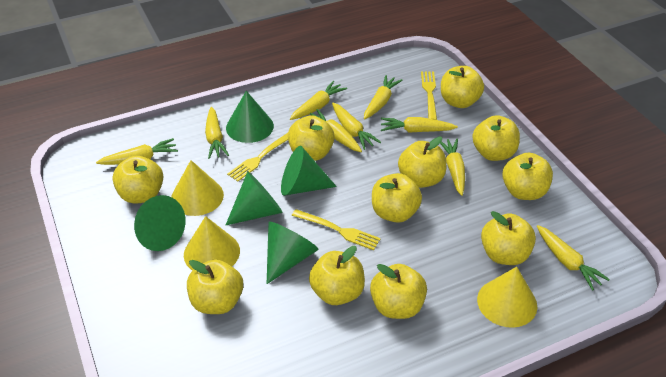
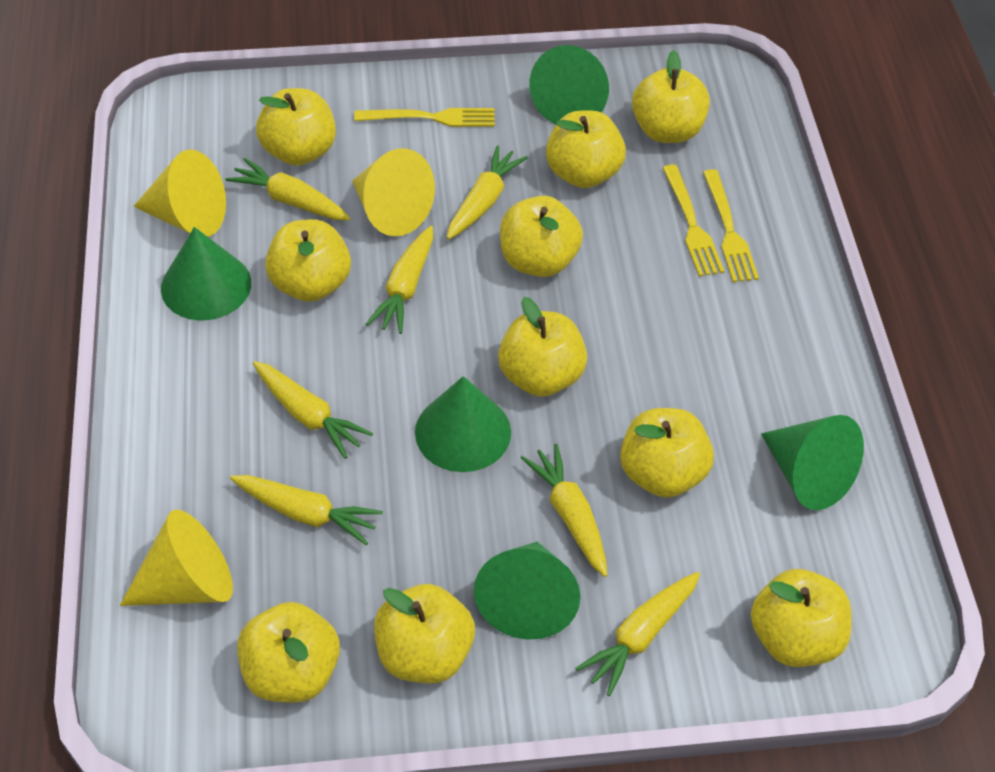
yellow apple: [112,156,163,204] [187,259,243,314] [288,115,335,161] [309,246,365,305] [370,264,427,319] [372,173,422,223] [398,137,446,188] [441,66,484,108] [472,115,520,161] [481,211,536,265] [502,153,553,200] = 11 -> [237,602,340,703] [256,88,336,166] [265,219,351,302] [374,584,475,683] [498,297,587,397] [500,196,583,277] [546,110,626,188] [620,408,714,498] [632,50,710,143] [751,569,852,667] = 10
yellow carrot: [96,138,178,165] [205,107,229,159] [290,81,347,120] [310,109,362,152] [332,103,381,150] [364,75,403,120] [381,117,458,133] [440,139,465,196] [537,225,610,290] = 9 -> [225,158,350,220] [230,475,383,545] [253,361,373,459] [366,226,433,334] [447,145,528,239] [521,444,608,577] [575,572,700,696] = 7

